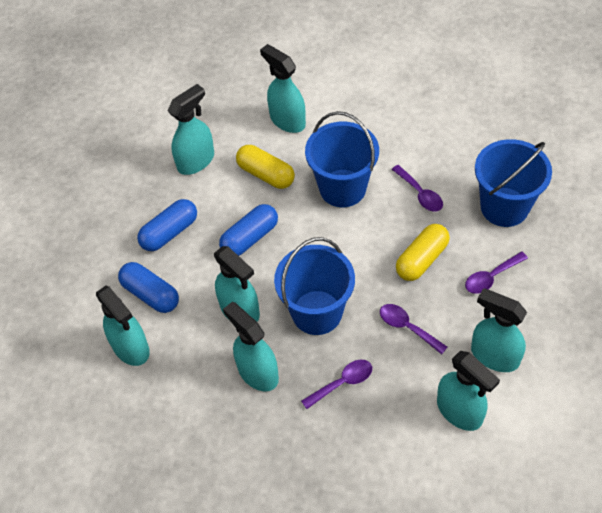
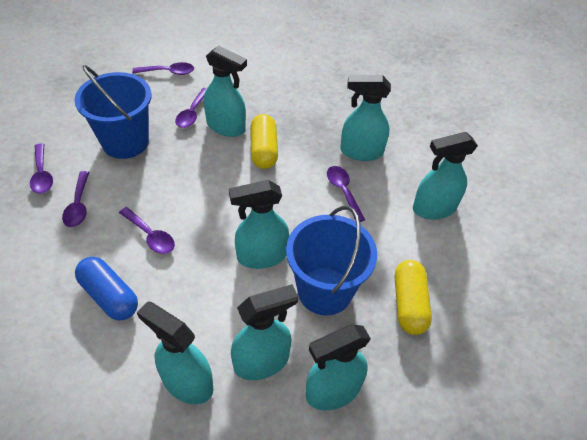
blue bucket: [274,237,355,335] [305,111,379,207] [475,139,552,227] = 3 -> [75,65,152,159] [286,206,377,316] = 2
blue capsule: [118,262,179,313] [137,199,197,251] [219,204,278,256] = 3 -> [75,257,138,321] = 1
purple spoon: [301,360,372,409] [380,304,447,354] [392,165,443,212] [465,251,528,294] = 4 -> [30,144,53,194] [62,171,90,227] [119,207,175,254] [132,62,194,75] [175,88,207,128] [327,166,365,222] = 6

